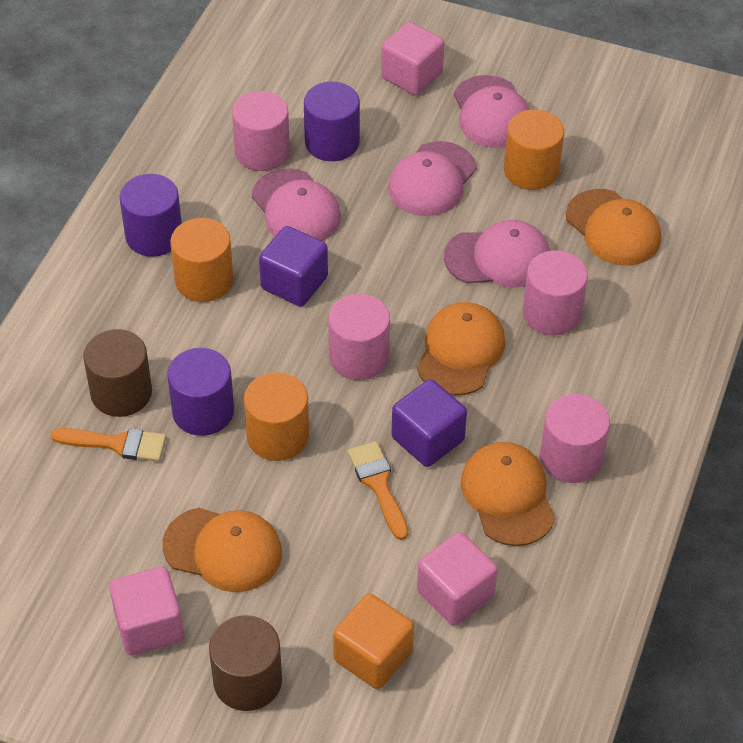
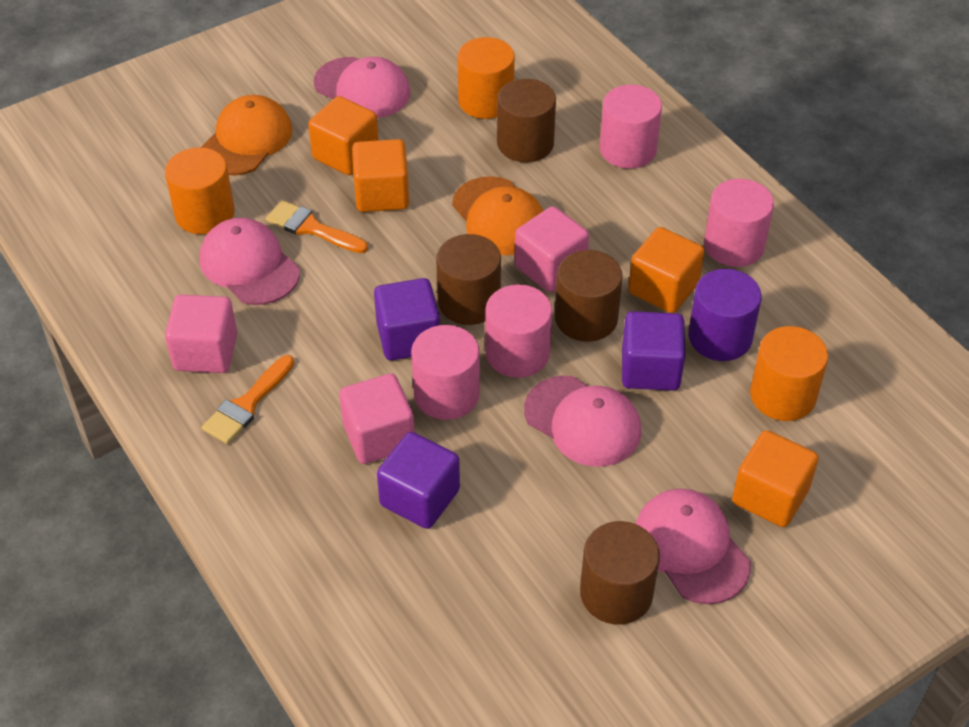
brown cylinder: [83,329,152,417] [209,615,282,711] = 2 -> [436,234,501,325] [497,79,556,162] [555,250,623,342] [580,521,660,625] = 4
orange cap: [162,508,282,592] [417,302,506,396] [461,442,555,546] [566,189,661,266] = 4 -> [200,95,292,175] [452,176,544,255] = 2
orange cube: [333,593,414,689] = 1 -> [308,96,379,175] [352,139,409,212] [628,227,704,313] [732,430,819,527] = 4
purple cube: [259,226,328,306] [391,379,467,467] = 2 -> [374,278,440,360] [377,432,460,529] [622,311,685,391] = 3
purple cylinder: [120,174,182,257] [167,348,234,436] [304,82,360,161] = 3 -> [688,269,762,361] = 1

